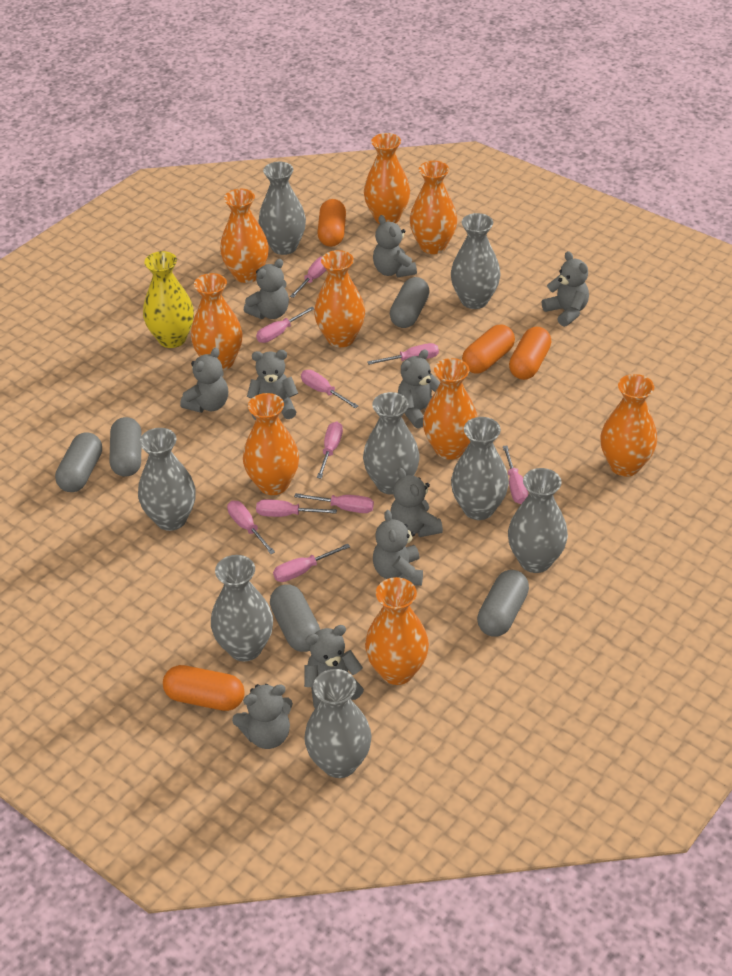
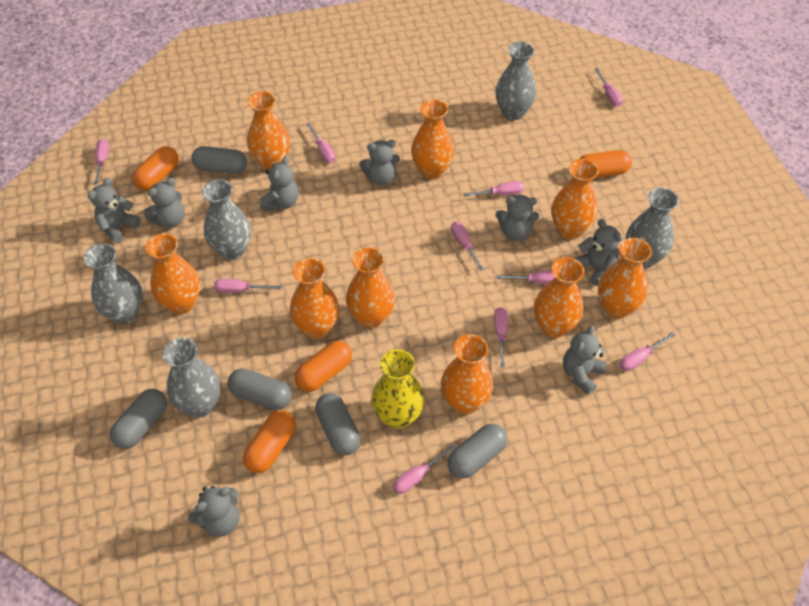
grey teddy bear: [180,348,228,413] [232,684,293,749] [244,259,289,319] [247,350,298,420] [304,625,364,708] [373,215,417,278] [373,510,423,586] [390,468,443,537] [398,349,441,429] [542,251,589,327] = 10 -> [87,178,141,243] [144,178,185,228] [188,486,240,537] [260,156,299,211] [359,140,400,186] [496,195,539,241] [563,325,607,395] [574,219,622,286] = 8
grey vase: [138,428,196,531] [211,555,273,661] [258,162,306,255] [304,669,372,778] [363,392,420,495] [451,213,501,309] [451,417,509,520] [508,468,568,573] = 8 -> [84,243,143,324] [162,337,220,418] [202,179,251,260] [495,42,536,120] [626,188,679,268] = 5

